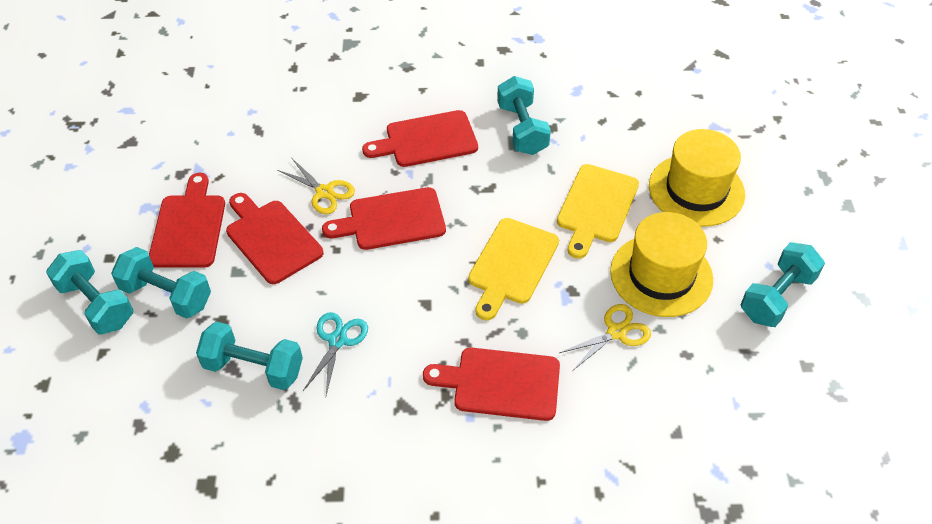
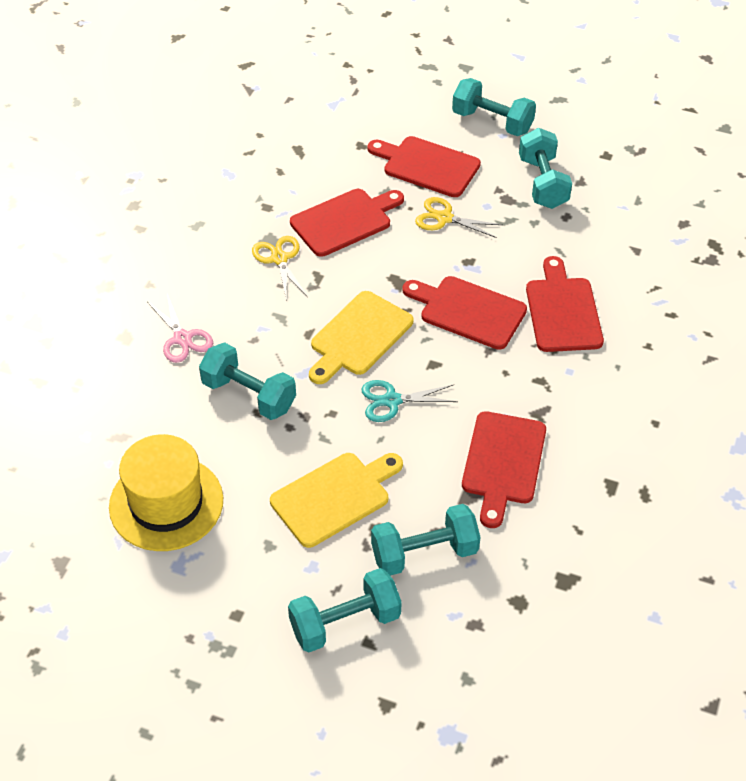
pink scissors: none = 0 -> [147,294,213,363] = 1
yellow hat: [610,212,713,317] [649,129,745,227] = 2 -> [109,434,223,551] = 1

